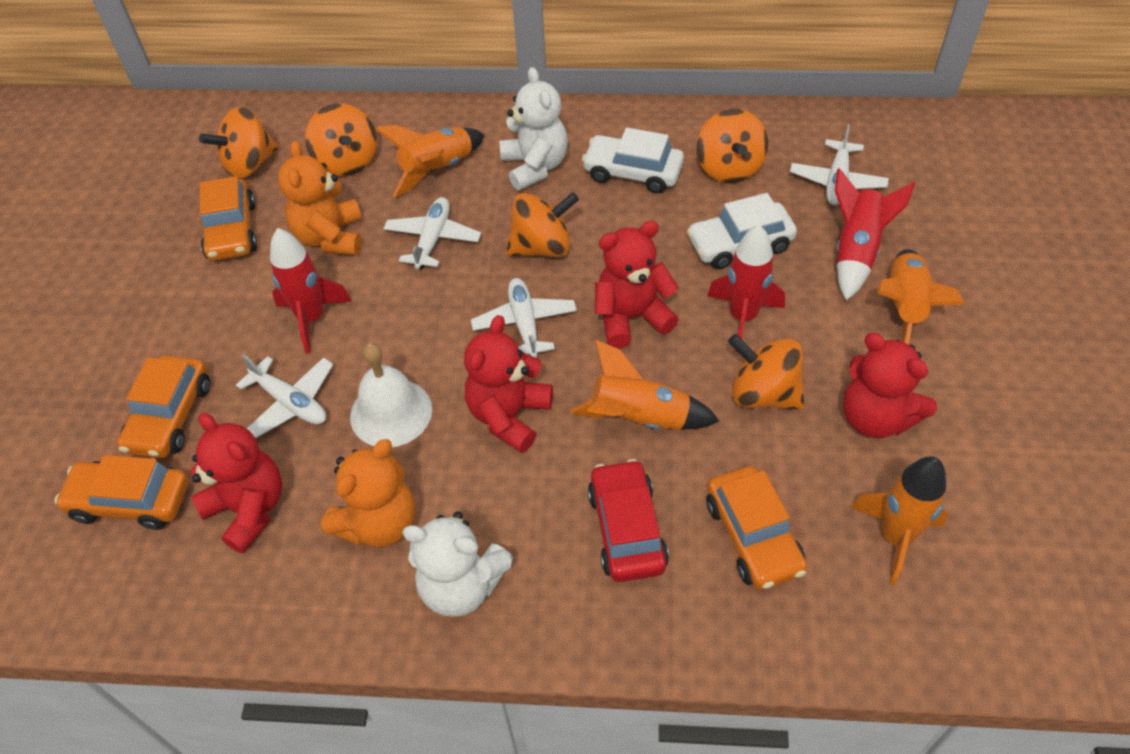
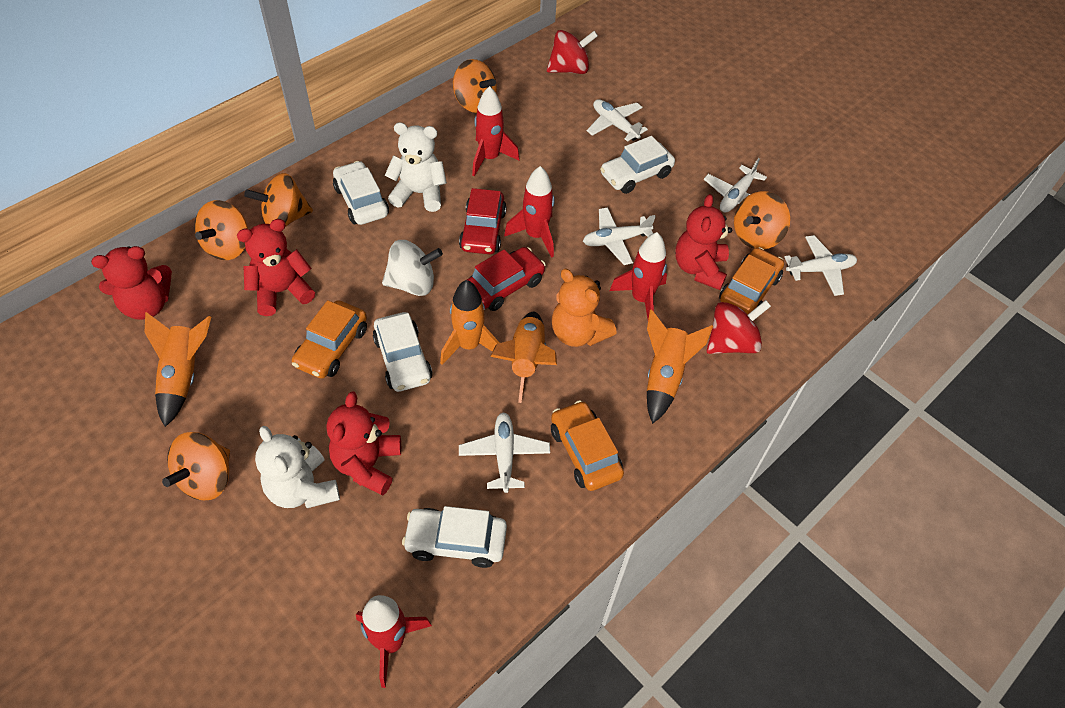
orange car: [54,455,188,530] [117,355,210,458] [200,176,257,261] [706,466,807,590] = 4 -> [292,300,367,379] [551,400,624,491] [719,247,784,315] = 3
orange teddy bear: [278,141,362,255] [321,439,415,547] = 2 -> [552,269,616,347] = 1
red car: [588,459,669,582] = 1 -> [459,188,507,254] [467,247,546,311] = 2
red rocket: [270,228,352,354] [707,224,785,352] [835,168,915,301] = 3 -> [356,595,432,688] [472,86,520,177] [504,166,555,258] [610,232,667,319] = 4
red spinning top: none = 0 -> [547,30,598,74] [707,300,771,354] = 2
white bell: [350,343,432,447] = 1 -> none = 0
white car: [582,128,684,193] [687,193,797,269] = 2 -> [333,161,389,225] [373,312,432,392] [402,506,507,568] [600,136,675,194] = 4
white plane: [236,354,333,438] [383,197,481,269] [471,278,577,358] [790,124,889,205] = 4 -> [459,413,550,493] [583,207,656,265] [587,99,648,142] [704,158,767,212] [784,235,857,296] = 5
white spinning top: none = 0 -> [382,240,443,296] = 1

